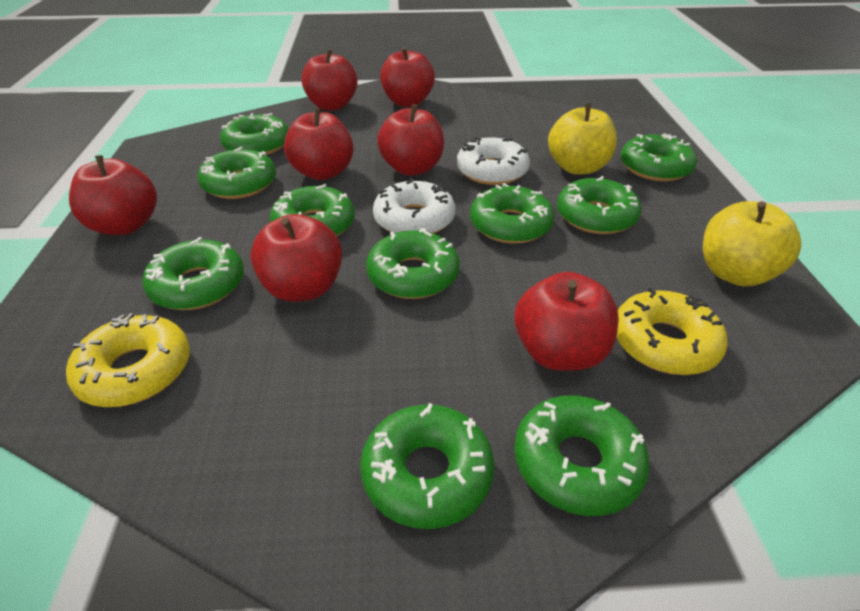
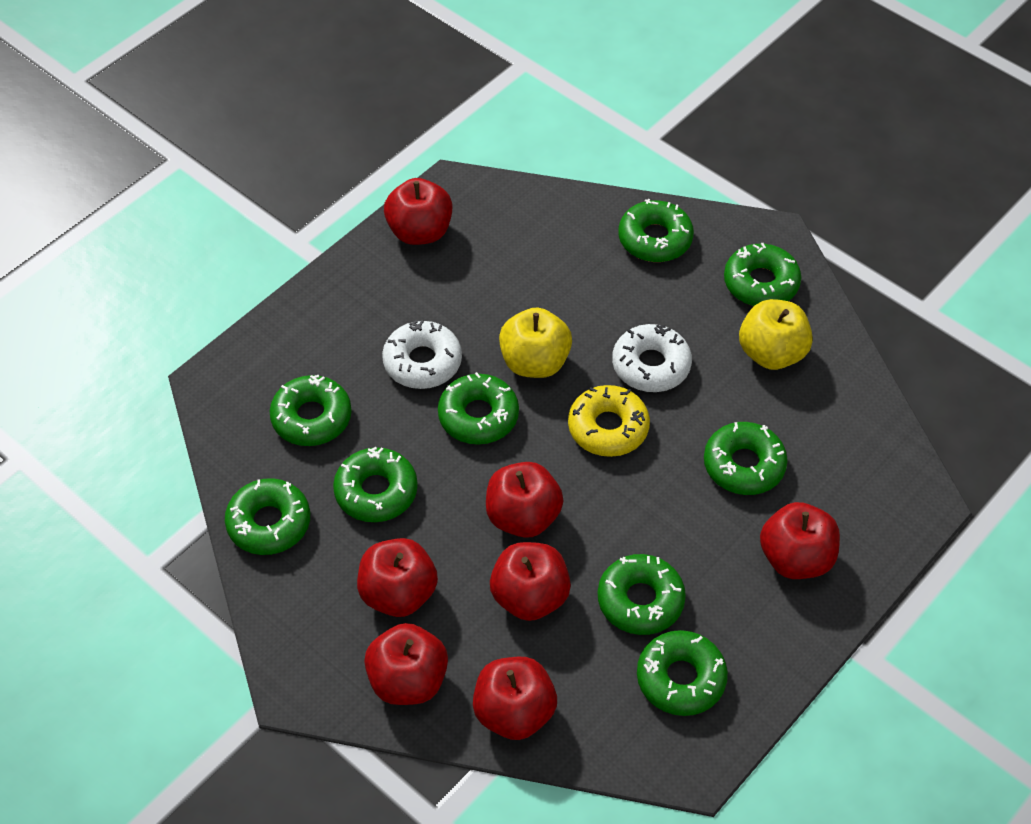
green donut: [142,237,244,310] [197,147,276,199] [220,113,289,155] [270,184,355,236] [360,403,494,529] [366,228,460,299] [470,183,554,244] [514,395,650,516] [557,176,641,234] [621,133,697,181] = 10 -> [225,478,310,555] [270,375,352,446] [333,447,418,522] [438,372,519,445] [598,554,686,635] [618,199,694,262] [637,630,728,716] [704,422,788,495] [724,243,801,306] = 9
yellow donut: [66,313,190,407] [617,288,728,375] = 2 -> [568,385,650,457] = 1

